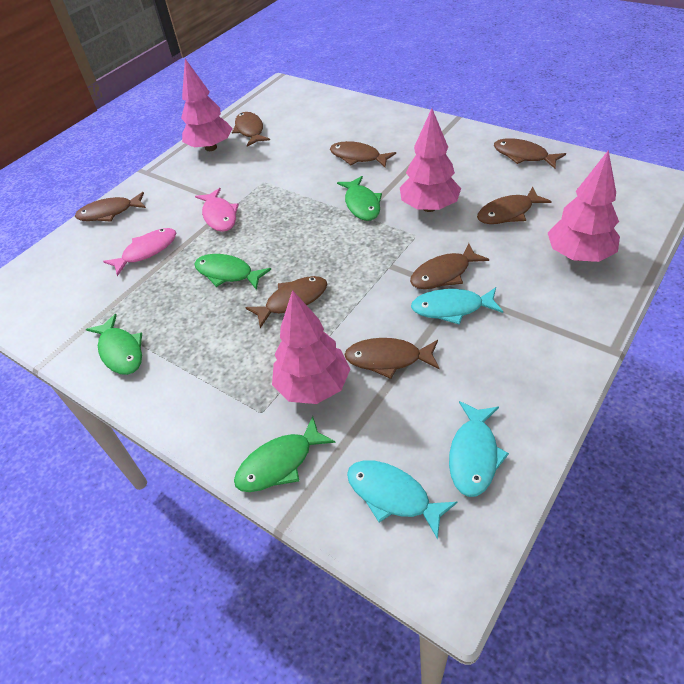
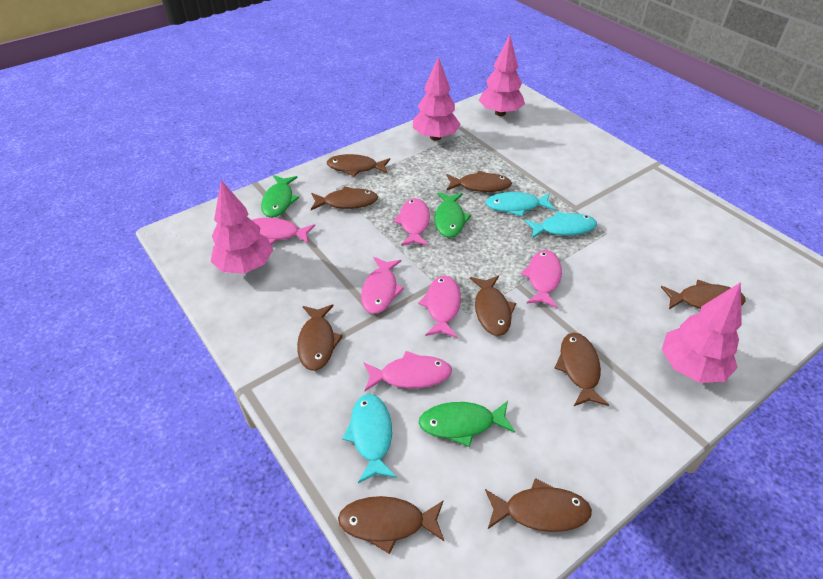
brown fish: [75,192,146,222] [232,112,270,147] [245,276,327,328] [330,141,396,168] [344,338,440,379] [410,243,489,289] [477,187,552,224] [494,138,566,169] = 8 -> [297,304,343,371] [311,186,378,210] [327,154,390,177] [338,496,444,554] [446,171,512,192] [470,275,516,336] [485,478,592,532] [554,333,609,406] [661,280,746,309] = 9
green fish: [86,314,142,375] [194,254,271,290] [234,416,336,492] [337,176,382,221] = 4 -> [261,175,299,218] [419,401,515,447] [434,192,471,238] = 3
pink fish: [103,228,176,276] [195,188,239,232] = 2 -> [252,218,315,245] [361,257,404,314] [363,351,452,391] [393,198,430,246] [418,275,461,338] [520,250,562,308] = 6

